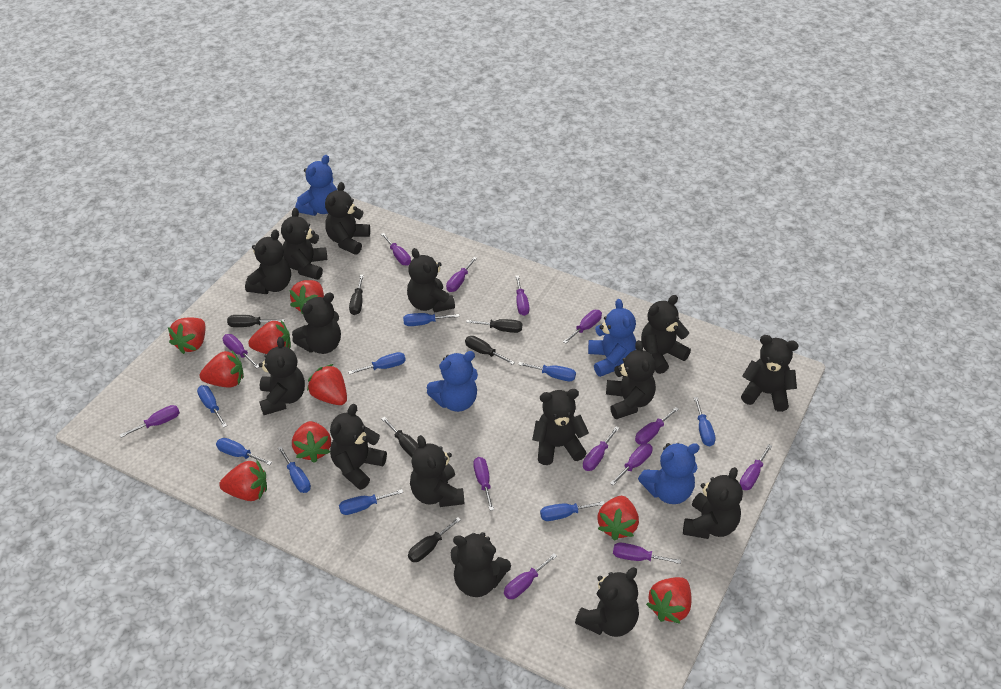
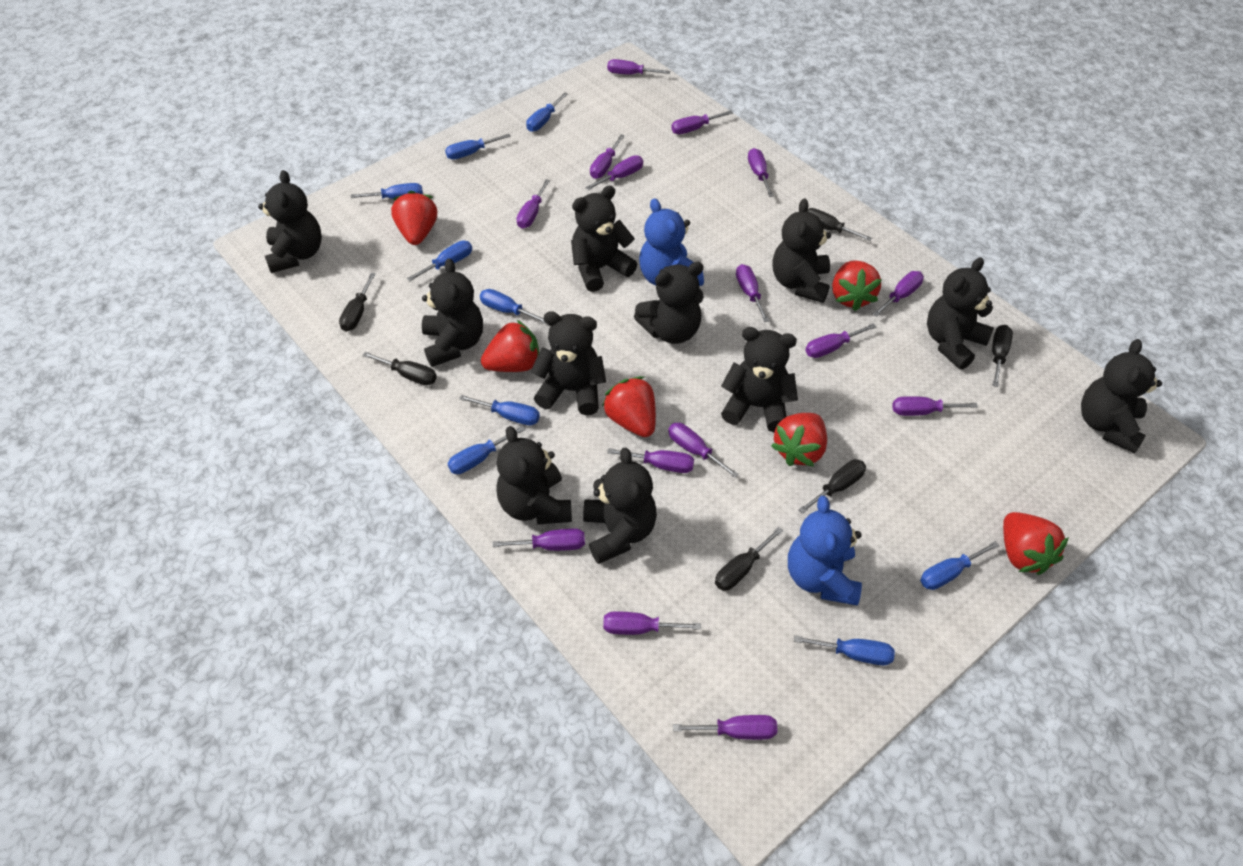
black teddy bear: [245,229,291,294] [259,337,305,415] [281,208,327,280] [292,293,341,354] [325,182,370,255] [330,404,387,490] [407,248,455,313] [410,435,464,507] [451,532,511,597] [532,389,589,465] [575,567,639,637] [606,340,656,419] [641,295,691,374] [683,467,743,539] [741,335,798,412] = 15 -> [258,170,322,273] [422,258,483,367] [496,426,572,525] [530,311,606,415] [571,186,637,292] [583,447,657,564] [634,262,704,344] [721,327,798,432] [772,198,831,303] [927,257,994,370] [1081,339,1162,453] = 11
blue teddy bear: [295,155,337,216] [427,351,478,412] [588,299,636,377] [638,443,700,504] = 4 -> [639,198,704,286] [788,496,862,605] = 2
purple screwdriver: [120,405,180,438] [223,334,259,368] [381,233,411,265] [446,257,477,292] [473,457,494,511] [504,553,557,599] [515,275,529,316] [563,310,602,344] [583,427,619,471] [610,443,653,486] [613,543,681,564] [635,407,679,445] [740,444,772,490] = 13 -> [492,528,585,551] [517,179,550,229] [585,156,643,190] [590,134,625,179] [603,611,701,635] [607,59,670,75] [607,448,694,473] [668,423,739,478] [671,110,733,134] [673,715,777,740] [736,264,769,322] [748,148,774,197] [805,323,876,358] [873,271,924,317] [892,396,978,416] = 15
red strawberry: [168,317,206,354] [200,351,244,388] [219,459,267,501] [248,320,291,354] [290,280,324,314] [292,421,331,463] [307,364,347,405] [597,496,639,541] [646,577,692,624] = 9 -> [391,191,437,245] [481,320,539,372] [602,376,656,437] [771,413,827,467] [832,260,882,311] [1003,512,1069,575] = 6

